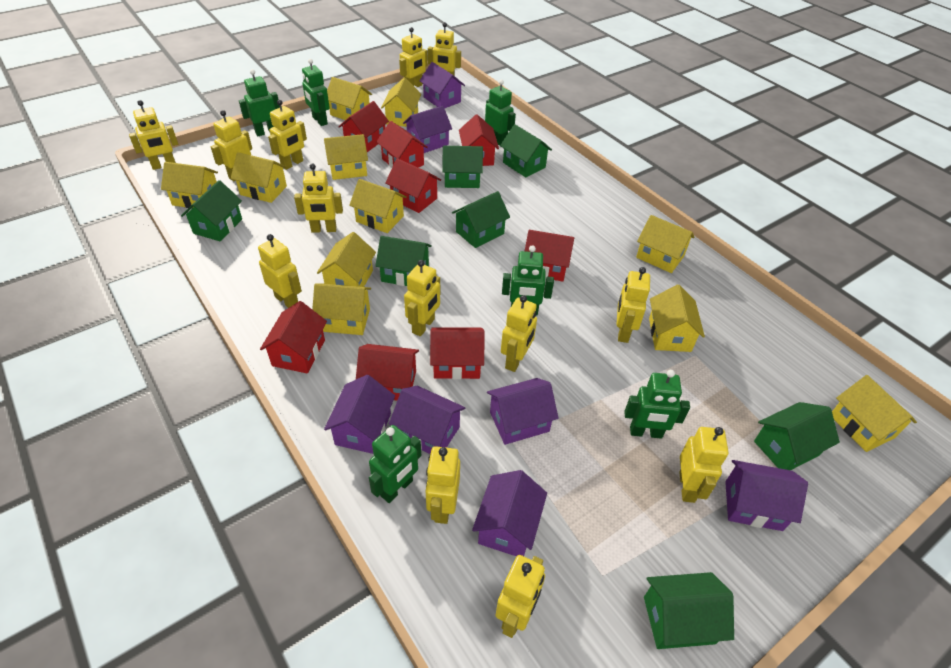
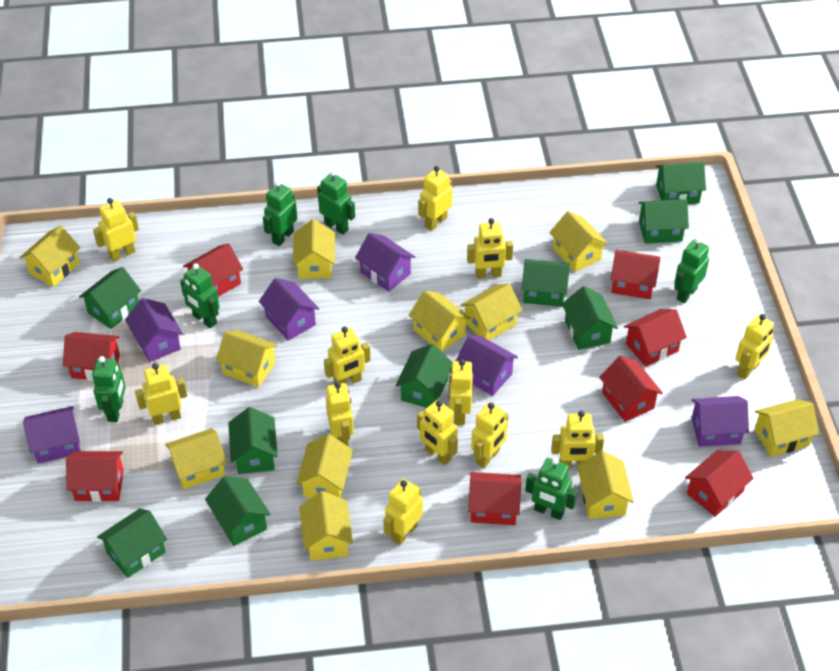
green house: [181,180,242,241] [375,236,432,286] [443,146,483,188] [452,191,510,248] [500,125,552,177] [644,572,734,649] [754,402,840,470] = 7 -> [79,267,141,329] [97,508,167,578] [205,476,271,546] [228,407,278,474] [396,344,452,408] [522,259,570,307] [562,286,618,350] [638,199,689,244] [656,162,706,204] = 9
purple house: [324,375,395,454] [389,386,465,454] [403,106,452,153] [420,62,465,109] [472,470,547,556] [487,378,559,445] [725,460,808,531] = 7 -> [23,406,81,464] [125,298,183,362] [259,278,319,341] [355,233,415,292] [456,336,518,396] [692,396,749,447] = 6
yellow robot: [129,100,178,170] [211,110,252,181] [258,234,302,308] [268,100,307,170] [294,163,343,233] [399,27,428,87] [404,260,440,336] [426,446,460,524] [428,22,461,76] [495,555,545,638] [501,295,537,372] [617,267,650,343] [679,427,729,503] = 13 -> [93,198,139,262] [135,363,187,425] [324,327,370,385] [326,382,354,446] [383,479,423,545] [417,400,458,465] [418,166,452,231] [449,359,473,425] [467,218,513,279] [471,402,509,468] [551,411,604,469] [735,314,774,379] = 12

